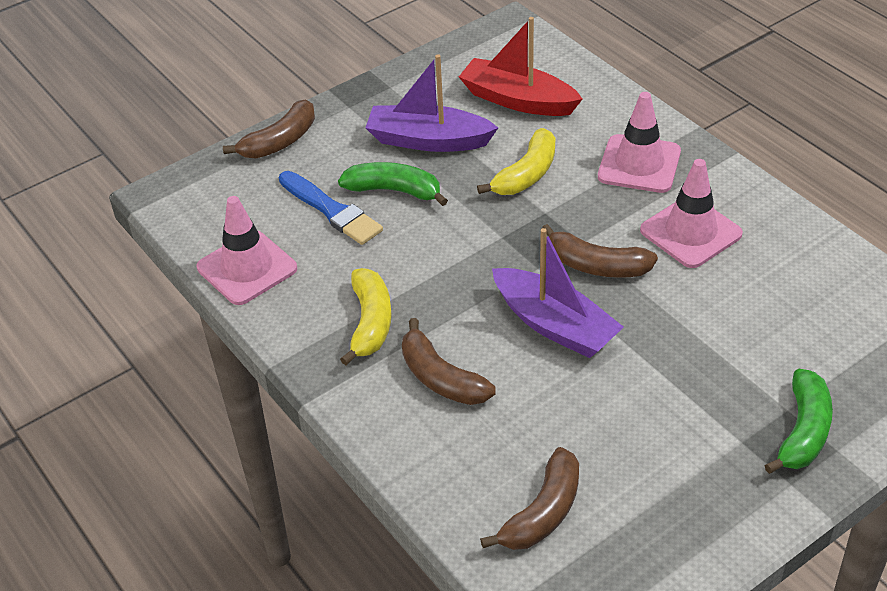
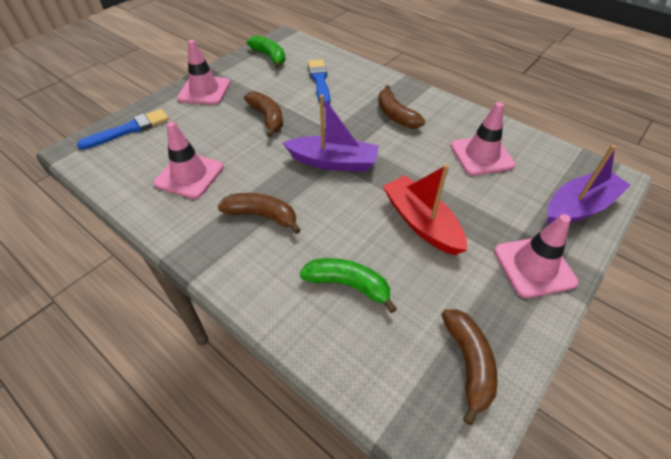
blue brush: [279,171,383,245] = 1 -> [77,109,169,150] [308,59,330,106] = 2
pink traffic cone: [197,196,297,305] [598,92,681,193] [640,159,743,268] = 3 -> [154,122,223,199] [177,40,230,105] [451,102,515,176] [494,214,578,298] = 4
yellow banana: [340,268,392,365] [477,128,555,195] = 2 -> none = 0

